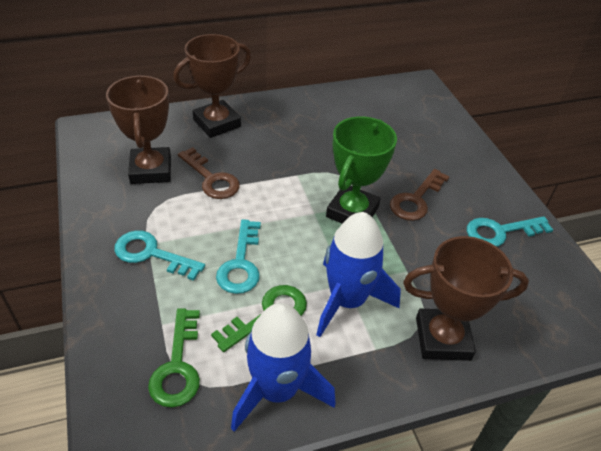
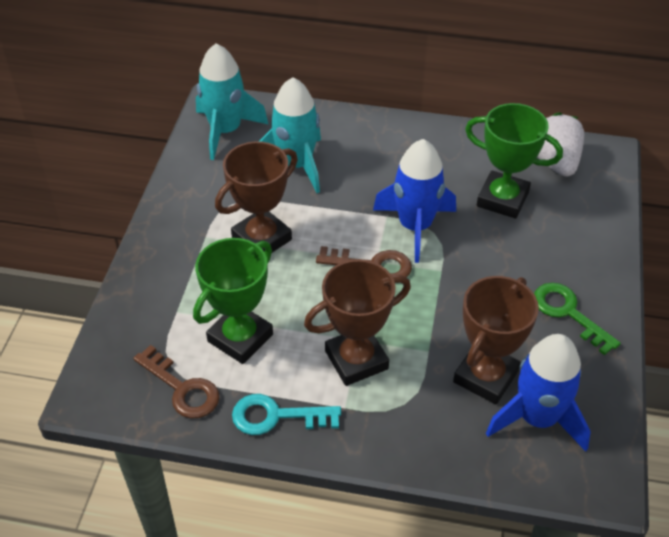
green key: [148,308,200,407] [211,285,307,352] = 2 -> [534,283,621,355] = 1
green trophy: [326,117,397,224] = 1 -> [193,238,273,364] [465,103,563,219] = 2
turquoise key: [114,230,205,281] [216,219,261,294] [467,216,553,247] = 3 -> [232,394,341,435] = 1
turquoise rocket: none = 0 -> [196,43,269,160] [259,77,321,193] = 2
white strawberry: none = 0 -> [537,112,584,177] = 1

